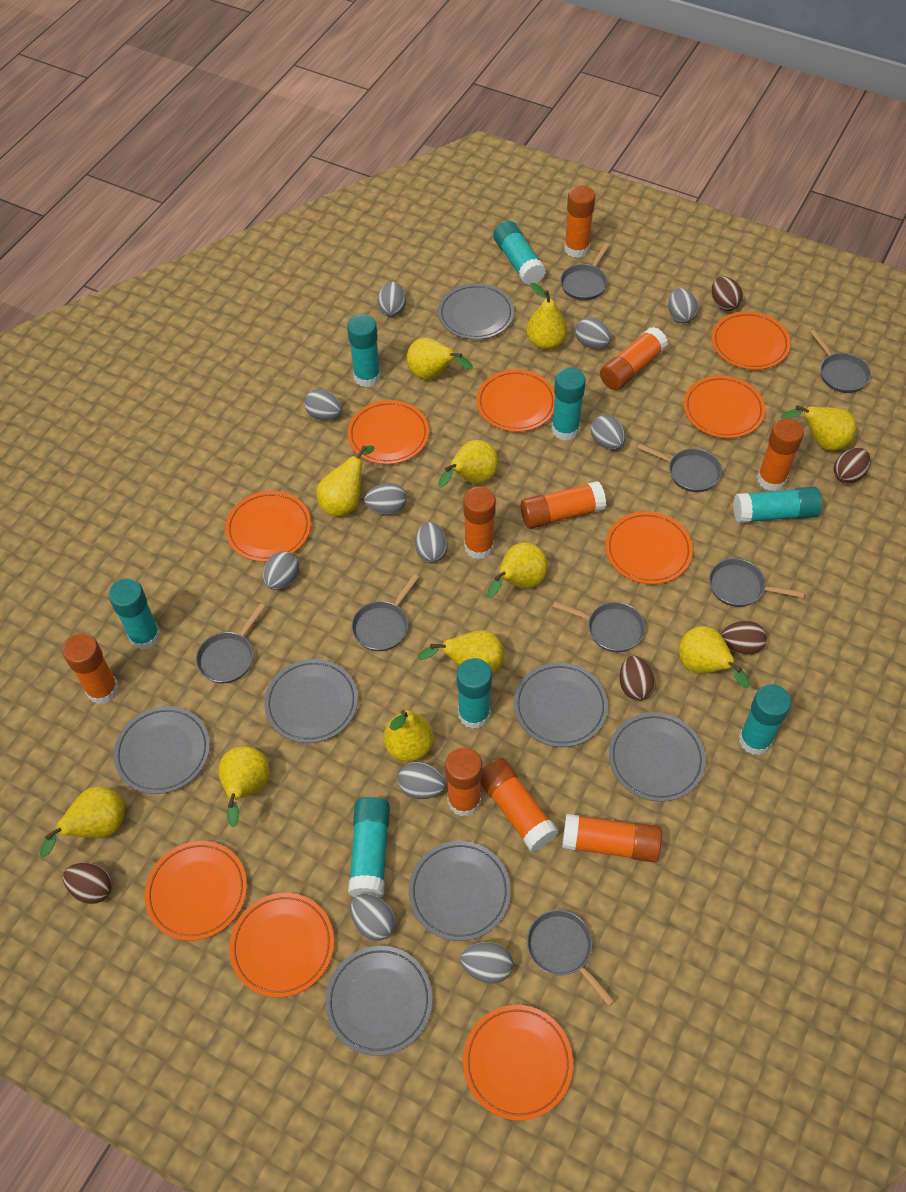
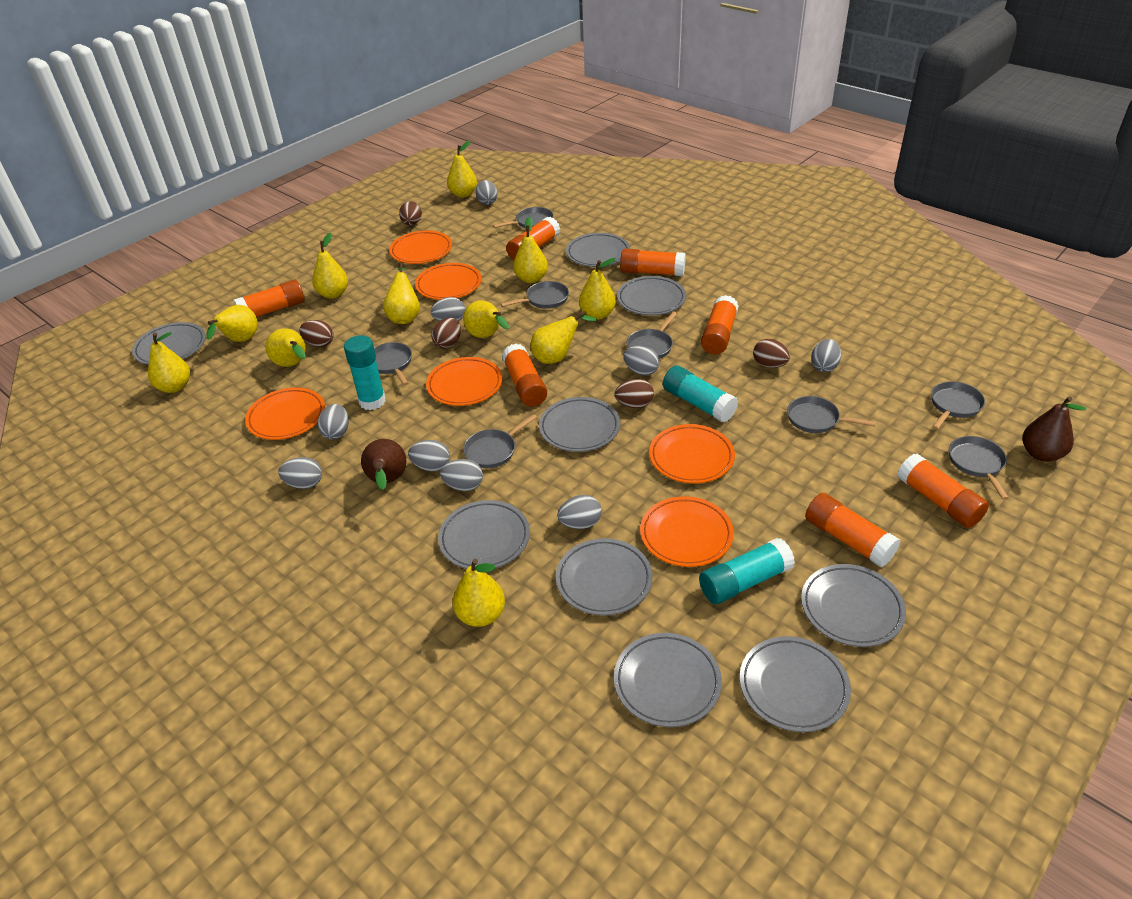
brown pear: none = 0 -> [361,439,406,490] [1023,396,1087,462] = 2
grey egg: [263,551,299,590] [304,389,342,420] [350,894,396,941] [364,483,406,515] [378,282,406,317] [398,762,446,799] [415,522,448,563] [461,942,513,984] [575,318,611,349] [591,415,625,450] [668,288,698,323] = 11 -> [278,457,322,489] [318,404,349,440] [408,440,450,472] [431,297,465,321] [440,459,483,491] [476,180,498,205] [557,495,602,529] [623,346,659,376] [811,339,841,372] = 9
grey plate: [114,706,210,794] [264,659,358,743] [325,946,433,1056] [408,841,511,941] [438,283,514,340] [514,662,608,747] [609,712,706,802] = 7 -> [132,322,206,365] [438,500,530,569] [539,397,620,452] [556,538,653,616] [566,233,630,267] [614,633,722,727] [617,276,686,315] [740,636,851,732] [801,564,906,647] = 9
orange glue stick: [63,633,119,704] [445,747,482,817] [463,487,496,559] [481,758,558,852] [521,481,606,529] [562,814,662,862] [564,186,595,258] [600,327,668,390] [757,418,804,491] = 9 -> [234,280,305,317] [502,344,547,407] [506,217,560,260] [620,249,686,276] [701,295,739,355] [805,493,900,567] [897,454,989,528] = 7
orange plate: [144,841,247,941] [225,491,311,562] [229,893,334,997] [348,400,429,464] [463,1005,573,1121] [476,369,555,432] [605,511,693,584] [684,375,765,438] [712,311,791,370] = 9 -> [245,387,325,440] [389,230,452,264] [415,263,481,300] [426,357,503,406] [640,496,734,567] [649,424,735,484] = 6
turquoise glue stick: [109,578,161,650] [347,314,381,387] [348,797,390,898] [457,658,492,729] [493,221,546,285] [551,367,586,440] [733,487,822,523] [739,684,791,755] = 8 -> [344,335,386,410] [663,366,738,422] [699,538,795,604] = 3

